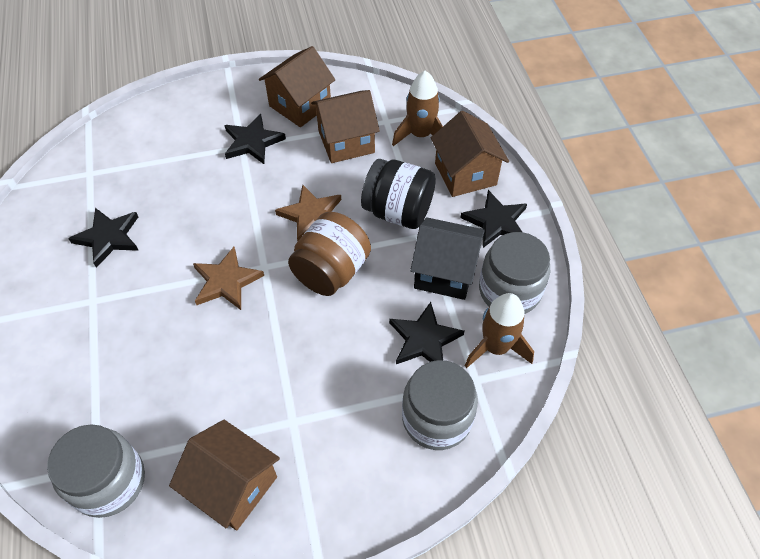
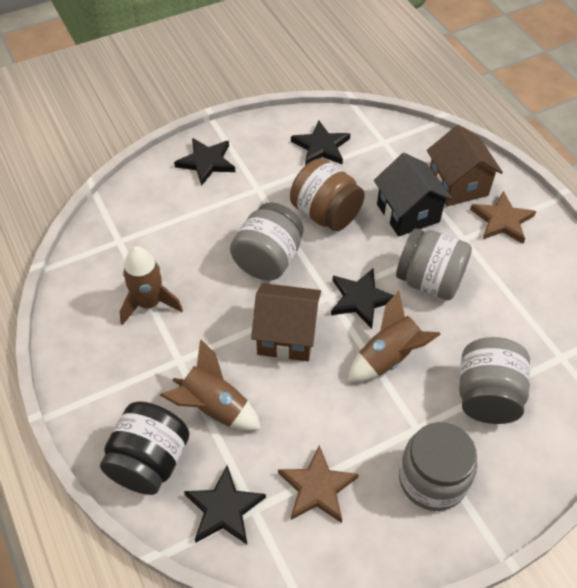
brown house: [169,420,280,531] [259,46,335,127] [311,90,380,163] [431,111,509,197] = 4 -> [251,283,321,361] [427,125,503,206] = 2
brown rocket: [392,71,443,146] [465,293,534,368] = 2 -> [120,246,183,325] [160,339,261,431] [348,291,441,382] = 3
grey jar: [47,424,145,518] [402,360,478,450] [479,232,550,314] = 3 -> [230,202,304,280] [396,228,472,300] [399,422,477,511] [459,337,530,424] = 4

